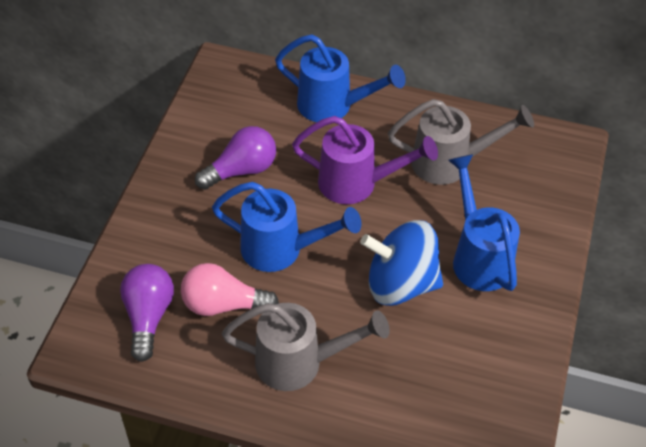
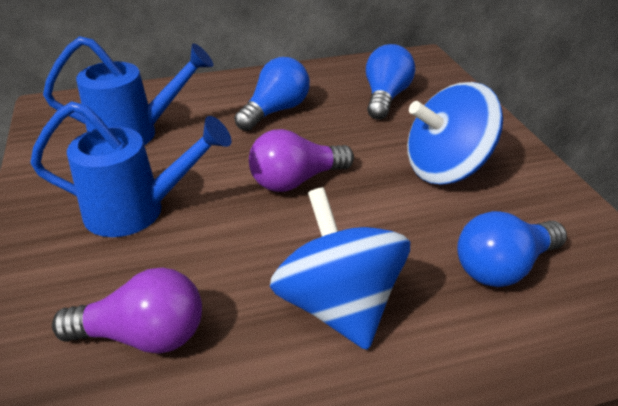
blue light bulb: none = 0 -> [234,57,310,131] [366,44,415,120] [457,211,567,287] = 3
blue spinning top: [360,220,443,306] = 1 -> [270,187,410,350] [407,82,503,184] = 2
blue watering can: [212,182,361,272] [275,34,406,122] [448,154,520,291] = 3 -> [30,101,232,237] [43,36,214,145] = 2
grey watering can: [222,303,390,391] [388,99,534,185] = 2 -> none = 0
pink light bulb: [181,263,279,316] = 1 -> none = 0
purple watering can: [292,116,438,204] = 1 -> none = 0

